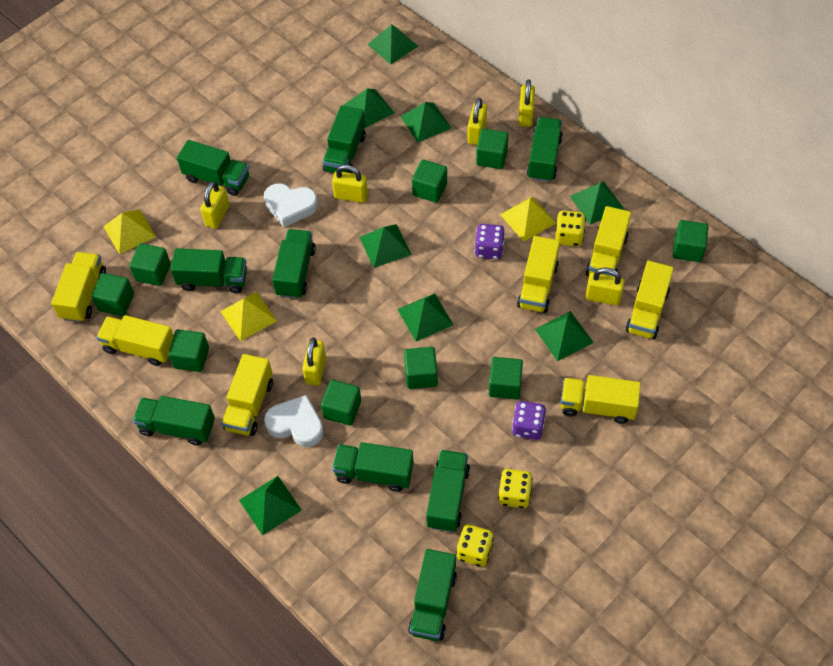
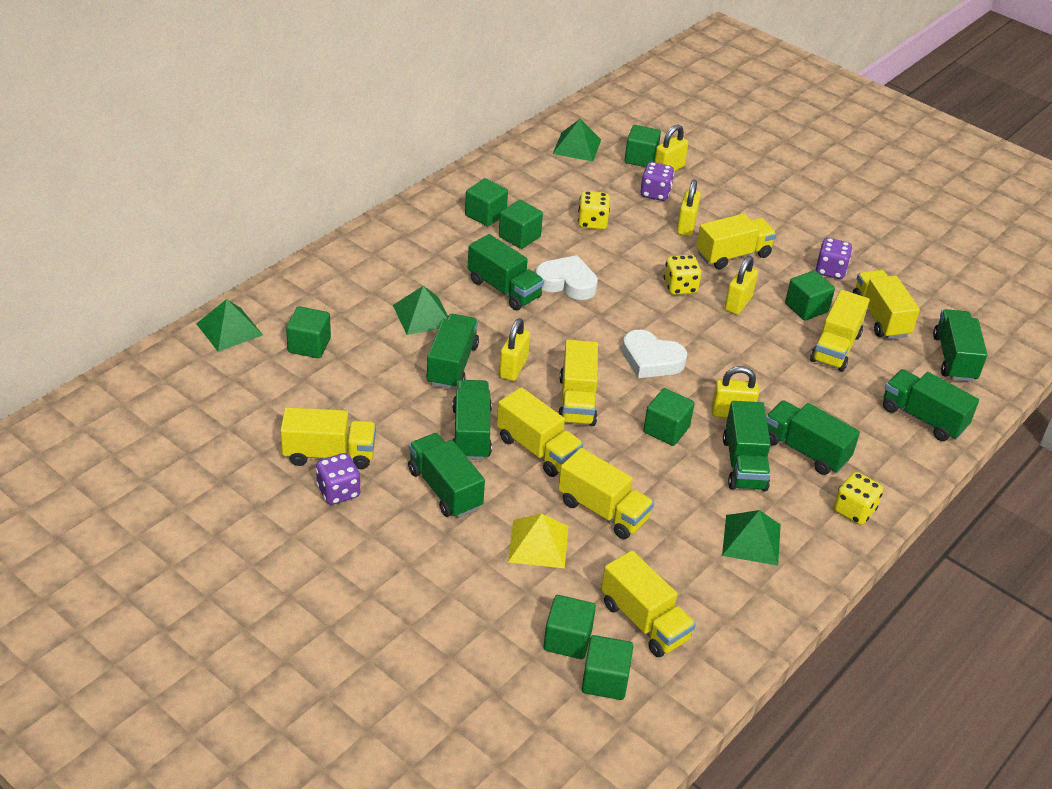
green cube: [91,273,134,316] [129,243,171,286] [168,329,209,372] [321,380,361,426] [404,347,438,389] [412,159,447,203] [476,129,509,169] [489,357,523,400] [673,220,709,262] = 9 -> [286,306,331,358] [465,178,508,227] [499,200,543,249] [543,595,596,659] [582,635,633,700] [625,125,661,167] [643,388,695,446] [785,270,835,321] = 8
green pyramid: [239,476,302,536] [344,89,394,128] [359,224,412,268] [367,24,418,65] [397,293,453,341] [400,102,451,142] [535,311,594,361] [570,181,625,225] = 8 -> [196,299,263,352] [393,286,448,335] [553,119,601,162] [722,510,781,566] = 4
green truck: [133,396,215,446] [171,248,247,293] [177,140,249,196] [272,229,316,299] [323,105,366,173] [332,442,414,492] [408,549,457,641] [426,450,470,532] [527,117,563,182] = 9 -> [408,433,485,518] [426,314,479,389] [452,380,492,460] [468,234,544,310] [723,401,771,491] [766,400,860,475] [883,369,979,441] [933,309,987,382] = 8
purple dice: [475,224,505,259] [512,401,546,440] = 2 -> [316,453,361,505] [640,162,674,201] [815,238,853,279] = 3
yellow padlock: [200,181,229,229] [302,338,326,386] [332,165,368,203] [468,98,487,145] [518,79,535,127] [585,267,625,305] = 6 -> [499,318,530,381] [654,125,688,172] [677,180,701,236] [711,366,759,418] [724,256,758,315] = 5
yellow pyramid: [103,209,156,254] [220,292,277,341] [500,196,556,242] = 3 -> [508,514,568,568] = 1
yellow truck: [51,252,106,322] [96,315,174,366] [221,354,273,436] [517,236,560,313] [561,375,641,424] [586,206,631,276] [626,261,674,339] = 7 -> [280,407,376,469] [497,387,583,477] [558,340,598,426] [558,448,654,539] [601,551,696,657] [696,213,776,270] [810,290,870,372] [853,270,920,339] = 8

